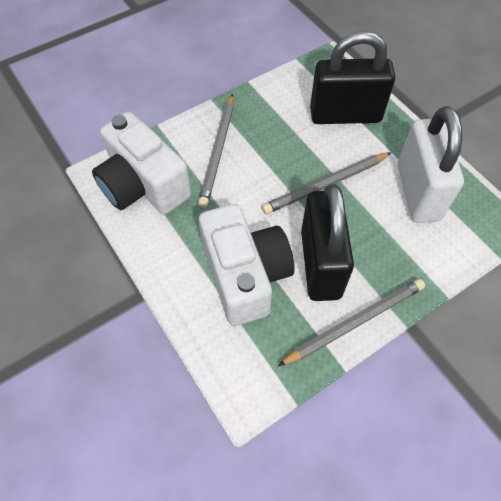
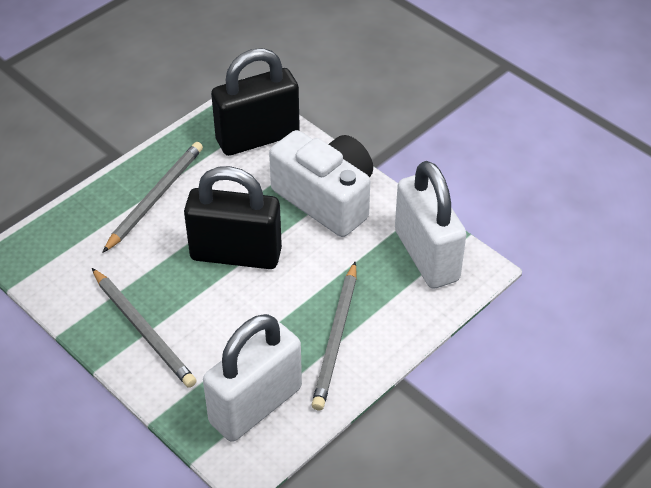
white camera: [92,112,191,214] [199,204,295,326] = 2 -> [269,130,373,237] = 1
white padlock: [398,106,464,223] = 1 -> [203,314,302,442] [395,161,466,289] = 2

